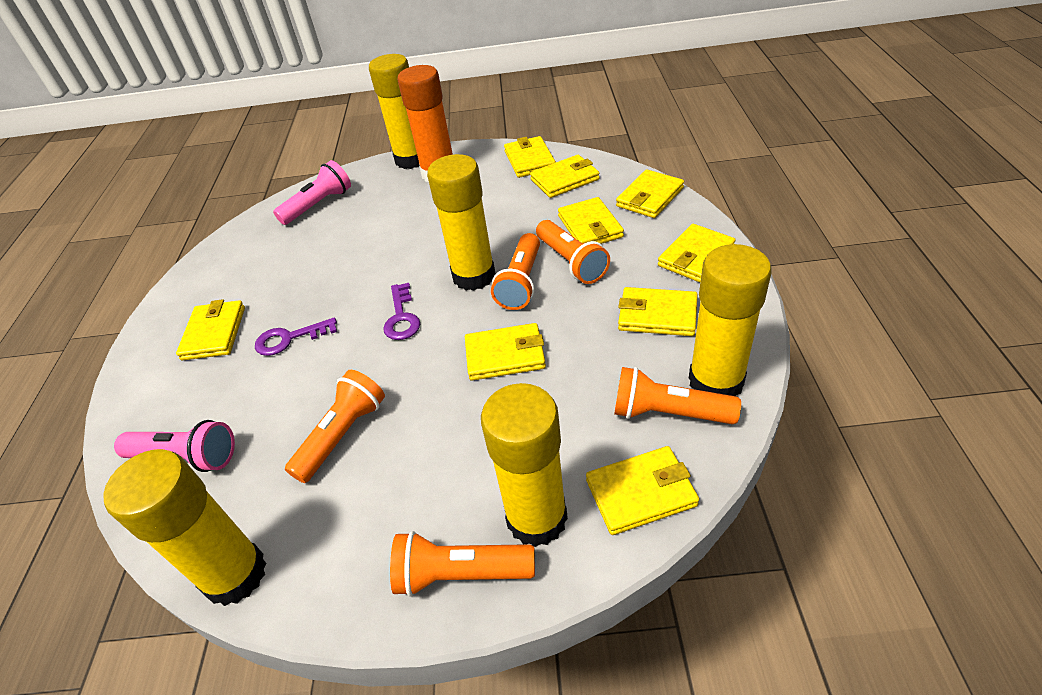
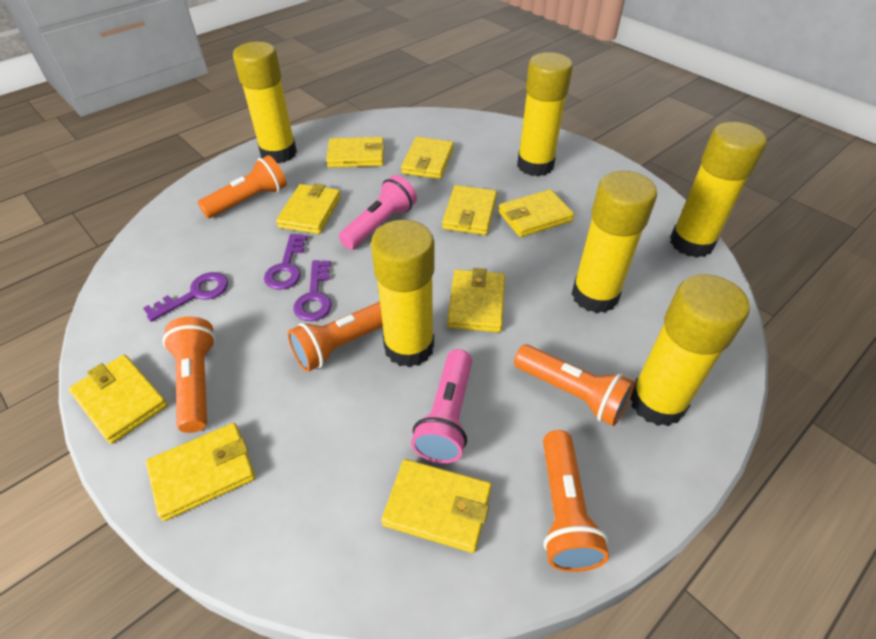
orange glue stick: [397,65,453,182] = 1 -> none = 0
purple key: [255,317,337,356] [383,283,420,340] = 2 -> [143,272,228,322] [264,234,308,290] [293,260,332,321] = 3
yellow glue stick: [103,449,267,606] [369,54,420,169] [427,154,496,291] [481,383,568,547] [689,244,772,396] = 5 -> [233,42,297,164] [371,219,435,368] [517,52,573,176] [572,171,657,313] [630,274,750,426] [670,122,767,258] = 6

